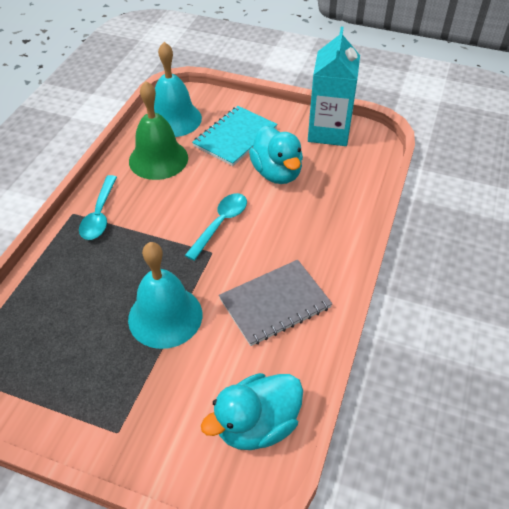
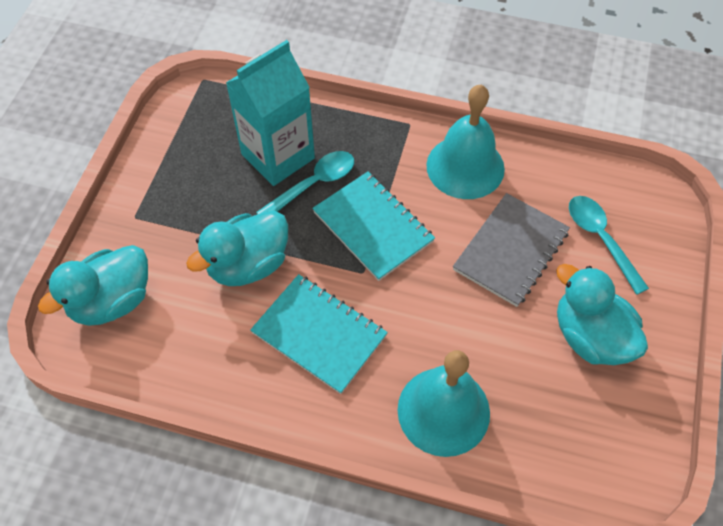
green bell: [129,81,188,180] = 1 -> none = 0
turquoise duck: [201,373,303,450] [249,125,303,184] = 2 -> [38,245,148,326] [186,211,288,286] [556,264,648,365] = 3
turquoise notebook: [192,106,277,166] = 1 -> [250,274,388,394] [312,171,435,281] = 2

